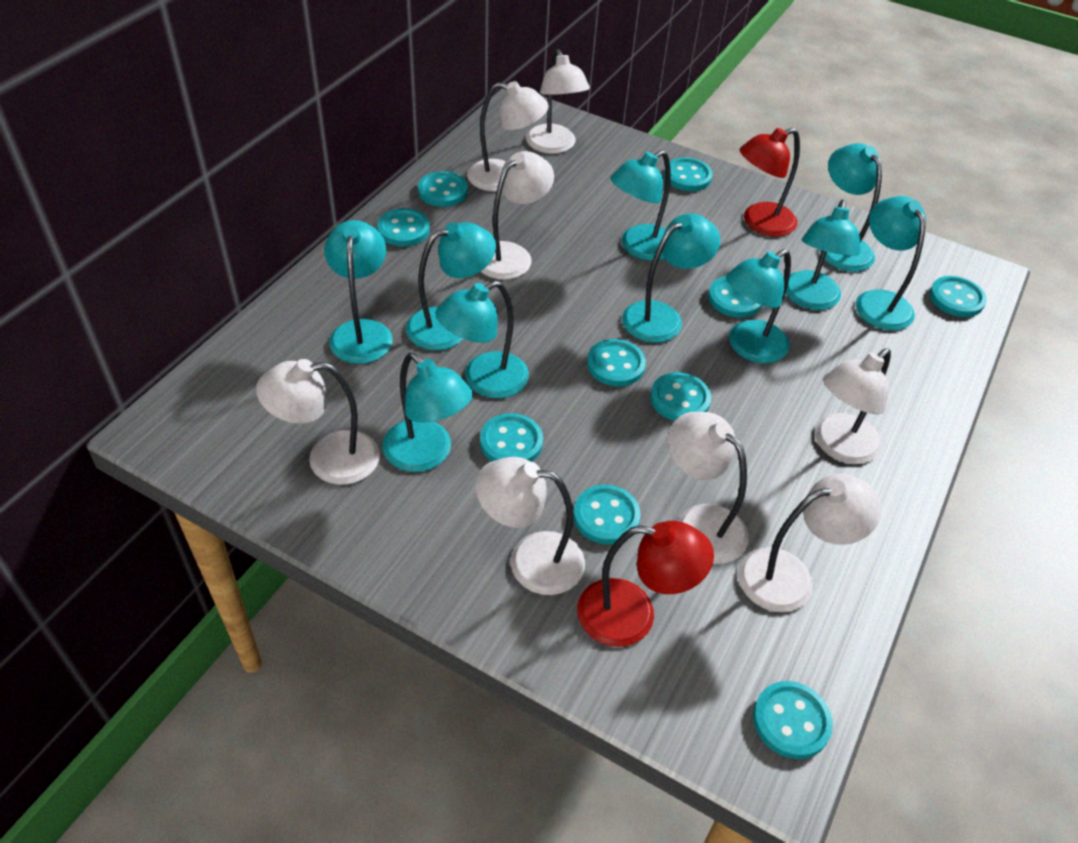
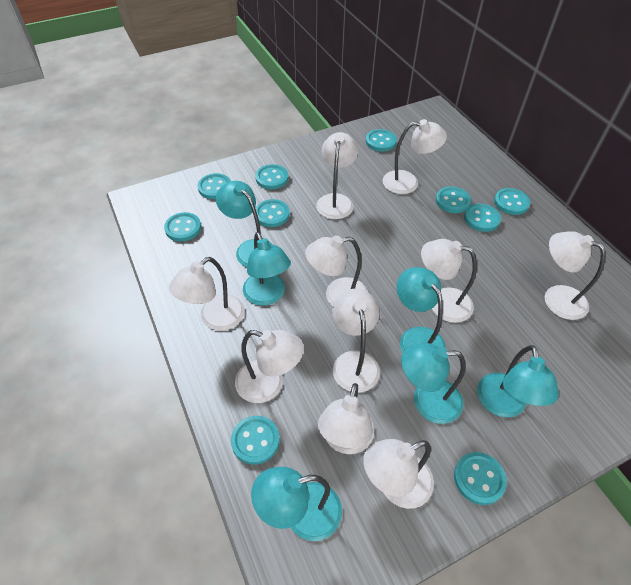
red lamp: [577,521,714,647] [740,128,800,237] = 2 -> none = 0
turquoise lamp: [324,220,393,364] [382,352,473,472] [406,222,496,350] [436,281,529,398] [611,150,671,261] [622,213,720,343] [726,249,791,363] [785,200,861,310] [820,143,882,272] [856,196,926,330] = 10 -> [216,181,273,267] [243,232,291,306] [251,467,342,541] [397,267,446,353] [401,343,466,424] [477,345,559,417] = 6
white lamp: [256,359,380,485] [467,81,549,192] [475,457,585,595] [480,151,554,280] [526,49,590,154] [668,412,749,564] [738,474,881,612] [815,348,891,464] = 8 -> [169,257,245,331] [235,330,304,403] [305,235,368,306] [316,132,358,219] [318,383,374,454] [332,289,380,393] [363,439,434,509] [383,119,447,194] [421,239,477,323] [545,231,606,320] = 10

